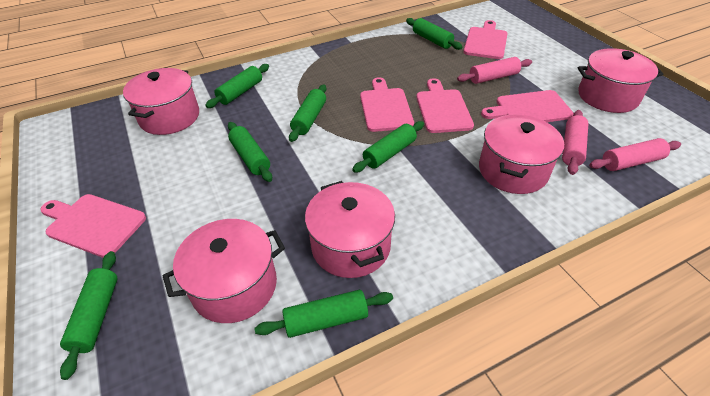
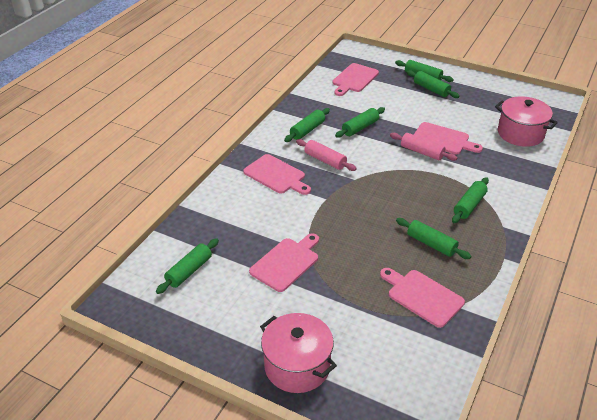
pink pot: [123,68,199,135] [163,219,285,323] [305,181,395,278] [479,114,564,194] [578,48,663,113] = 5 -> [260,313,337,393] [495,96,558,147] = 2
pink rolling pin: [457,57,532,84] [562,110,588,175] [589,138,681,171] = 3 -> [296,139,357,171] [390,133,457,161] = 2

